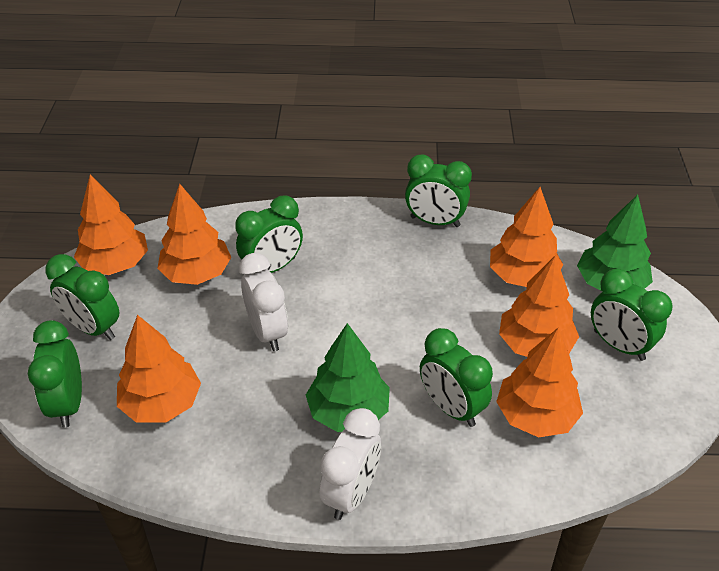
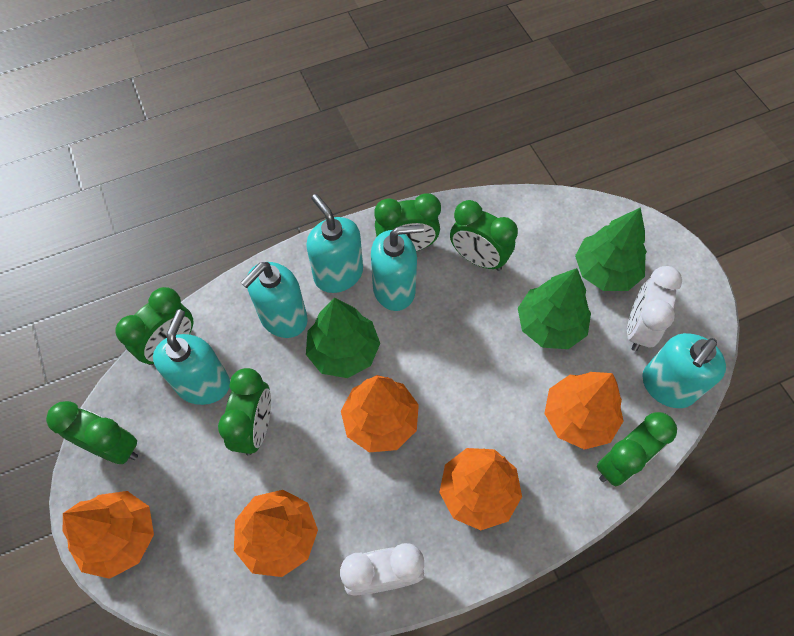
green tree: [306,323,390,432] [577,194,653,290] = 2 -> [306,298,380,378] [518,268,591,349] [575,207,647,291] = 3
orange tree: [74,175,148,275] [117,315,201,422] [157,184,231,285] [490,187,563,287] [496,328,583,437] [499,255,579,357] = 6 -> [63,491,154,579] [234,490,318,577] [341,375,419,452] [439,448,522,530] [544,372,623,450] = 5
turquoise soap dispenser: none = 0 -> [153,309,230,405] [241,262,308,338] [306,194,363,293] [371,224,424,311] [642,333,726,408] = 5

